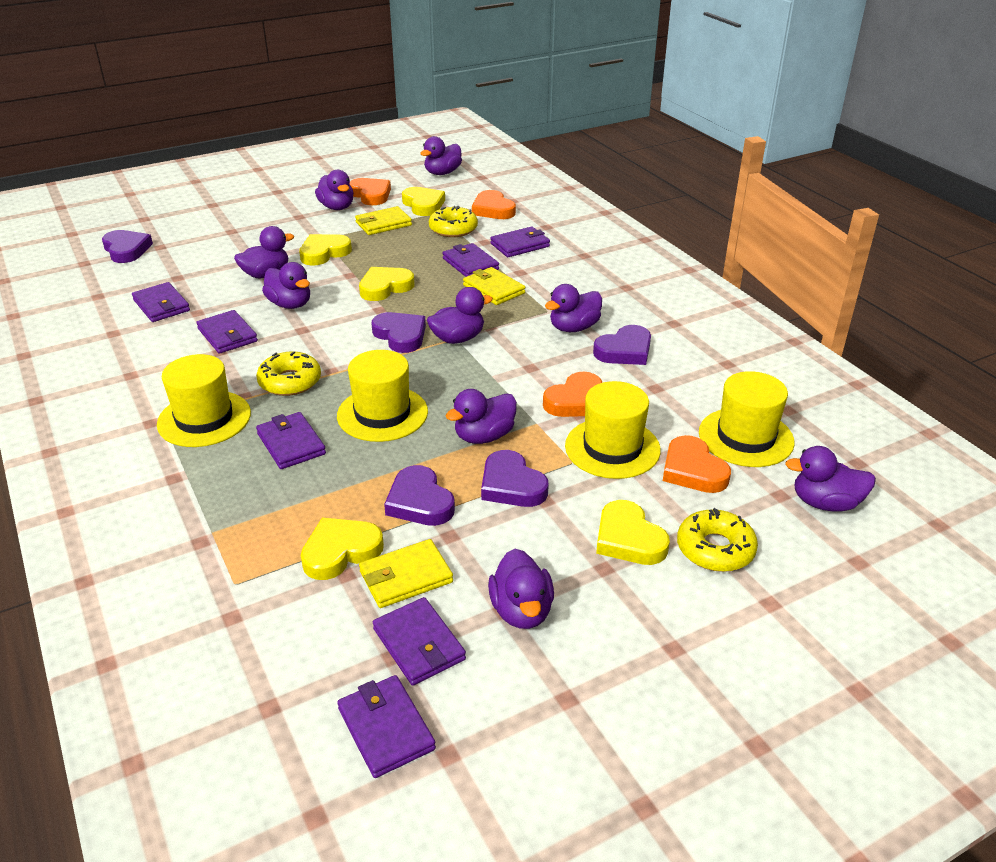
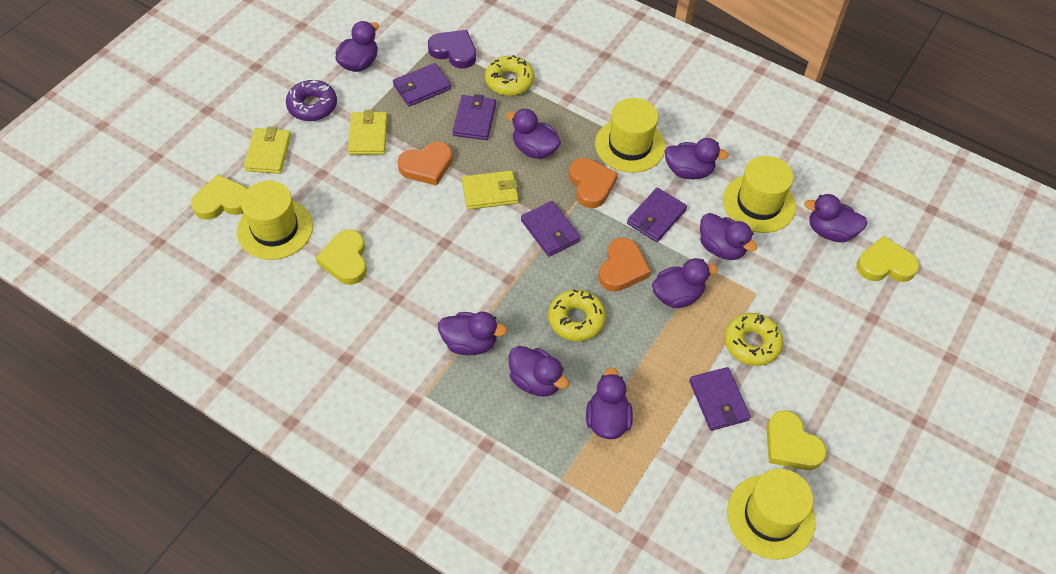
orange heart: [350,178,391,205] [472,190,516,219] [543,372,603,417] [663,435,731,493] = 4 -> [397,141,452,186] [569,158,618,208] [598,238,651,292] = 3
purple donut: none = 0 -> [286,80,337,121] = 1
purple heart: [102,230,153,263] [371,312,426,353] [384,465,455,526] [481,450,549,507] [593,325,651,365] = 5 -> [428,30,476,69] = 1
purple wallet: [132,282,190,322] [196,310,258,354] [256,412,326,469] [337,675,436,778] [373,597,466,686] [442,243,499,277] [490,226,550,257] = 7 -> [393,63,451,107] [453,94,496,140] [521,201,581,257] [627,188,687,242] [689,367,751,431] = 5
yellow heart: [299,234,352,266] [301,518,384,580] [359,267,414,301] [402,187,445,216] [596,500,670,565] = 5 -> [191,174,247,220] [316,230,367,285] [767,410,827,470] [857,236,919,282] = 4

